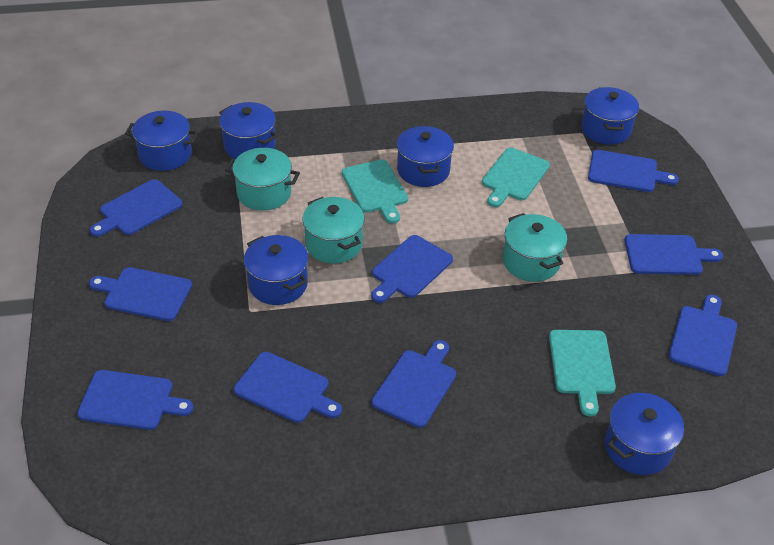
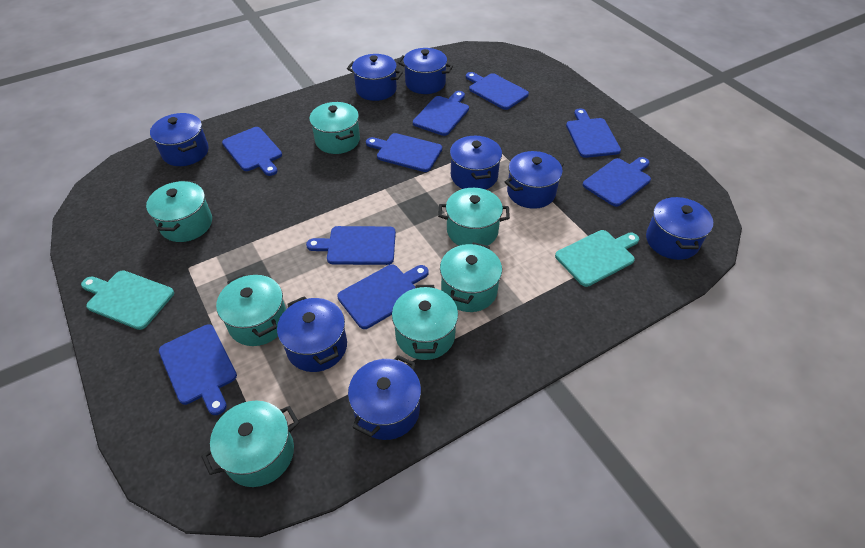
blue pot: [125,111,198,171] [219,102,277,159] [244,235,309,305] [397,126,454,187] [581,87,639,145] [605,393,684,475] = 6 -> [150,113,209,166] [277,296,347,372] [347,54,403,101] [348,355,421,440] [397,48,453,94] [450,135,502,190] [505,151,564,209] [646,196,713,260] = 8
turquoise cutting board: [342,159,408,224] [482,148,550,207] [549,330,616,416] = 3 -> [81,270,174,330] [555,230,639,287] = 2
turquoise pot: [225,148,300,211] [303,197,365,264] [503,213,567,282] = 3 -> [146,181,212,242] [201,401,299,487] [216,274,286,346] [309,102,360,154] [392,285,458,360] [438,188,510,246] [440,242,502,312] = 7

